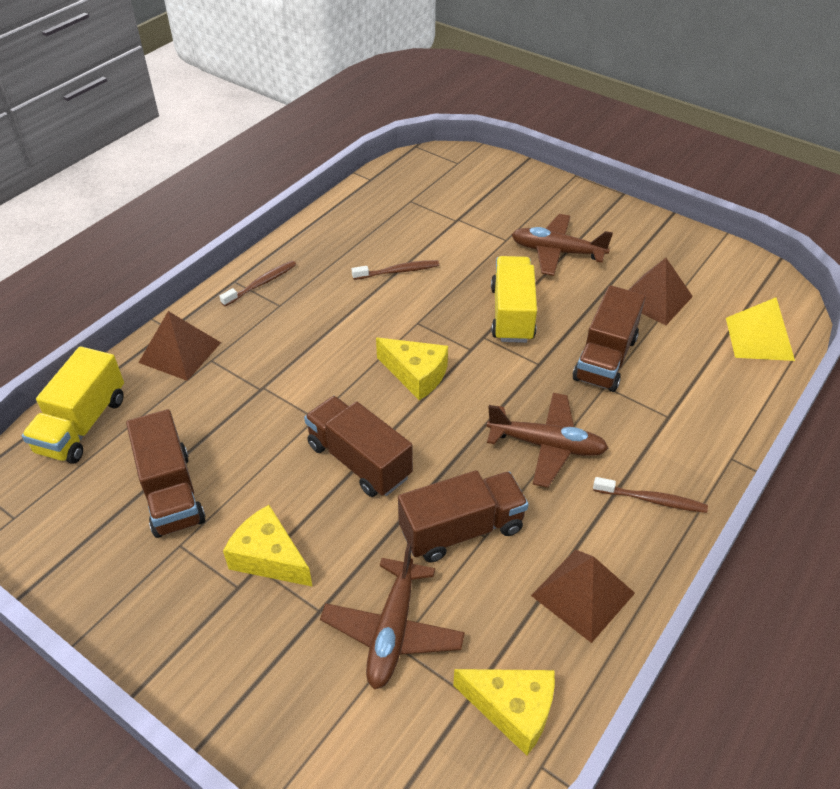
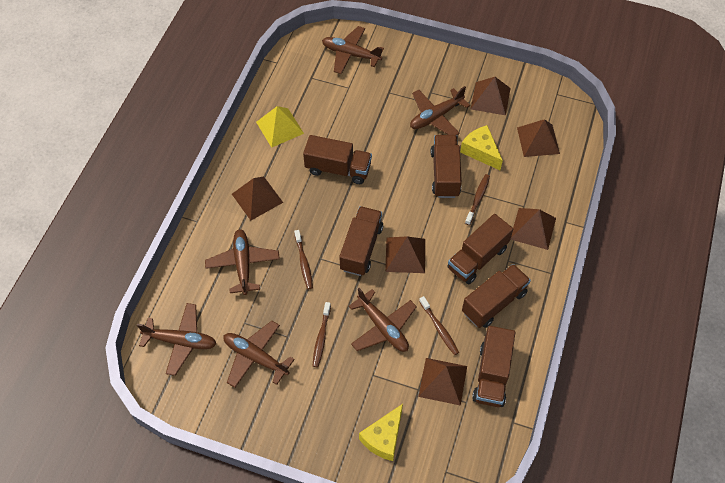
brown plane: [320,542,465,690] [487,393,608,488] [511,214,613,276] = 3 -> [137,303,216,376] [205,229,280,295] [223,321,295,388] [322,26,384,74] [349,288,417,352] [410,86,470,135] = 6
brown pyramid: [138,311,221,381] [531,549,635,643] [629,258,693,325] = 3 -> [232,176,283,221] [385,236,425,273] [418,358,467,406] [471,77,511,115] [510,208,556,250] [517,119,560,157] = 6
brown toothbrush: [219,261,296,306] [352,260,439,280] [593,477,708,513] = 3 -> [294,230,313,289] [313,302,331,367] [419,296,459,355] [465,174,490,225] = 4
brown truck: [126,409,206,538] [304,396,413,497] [398,470,528,562] [573,285,645,392] = 4 -> [303,135,372,184] [339,206,383,276] [431,135,462,198] [447,214,513,284] [462,264,531,328] [472,326,516,407] = 6
yellow cheese: [223,505,313,587] [376,338,448,400] [453,669,555,755] = 3 -> [359,404,403,461] [460,125,503,170] = 2
yellow truck: [22,346,124,464] [491,256,537,343] = 2 -> none = 0

